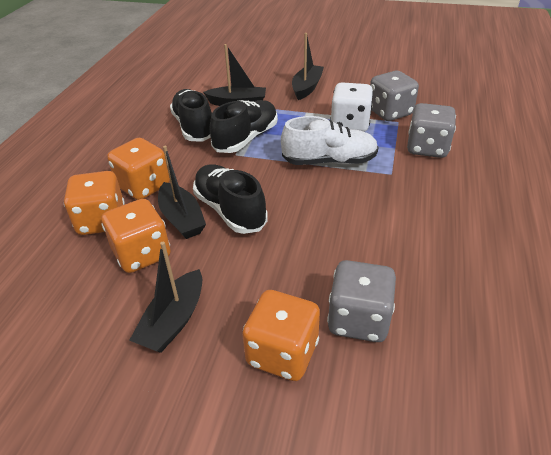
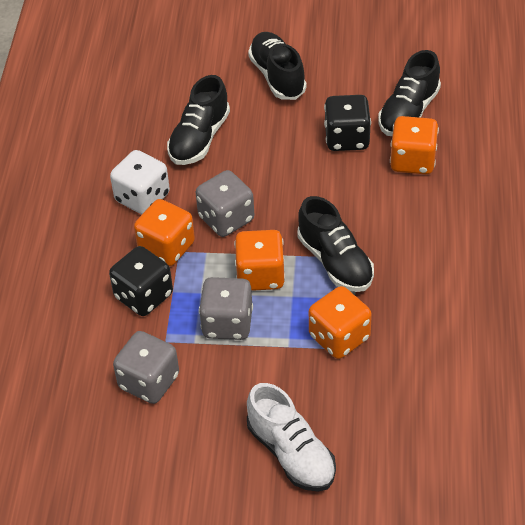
black boat: [129,242,202,353] [158,146,206,239] [203,44,266,106] [292,33,324,100] = 4 -> none = 0
black dice: none = 0 -> [109,246,173,316] [324,95,371,151] = 2
black shoe: [170,89,212,142] [193,164,268,234] [210,100,278,153] = 3 -> [167,75,230,165] [248,32,306,100] [297,196,374,292] [378,50,441,136] = 4

